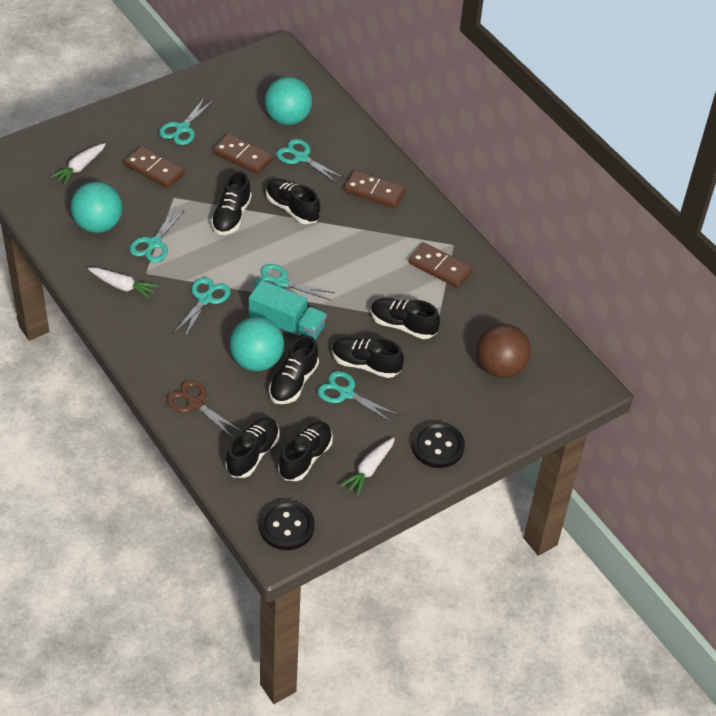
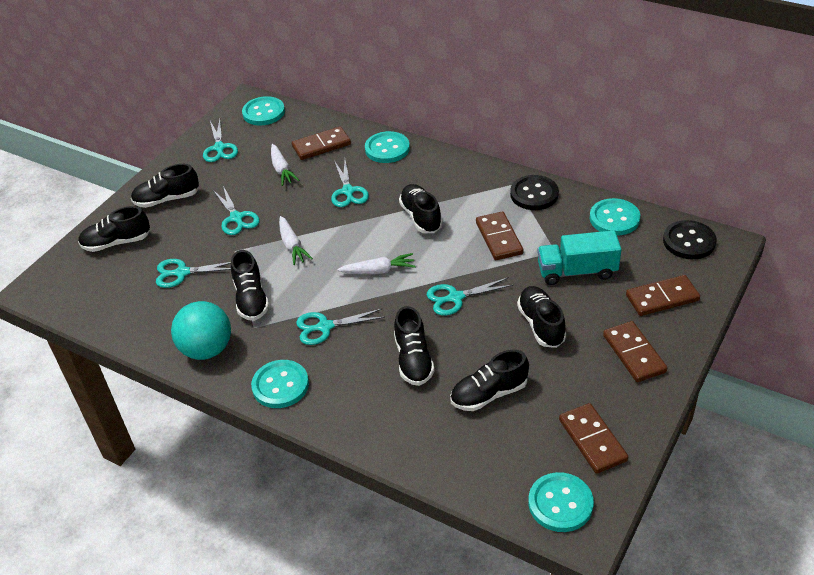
brown ball: [477,324,531,378] = 1 -> none = 0
brown domino: [124,146,185,188] [213,134,273,174] [344,170,406,208] [409,243,473,288] = 4 -> [292,126,351,160] [476,212,523,260] [559,403,628,474] [603,321,667,382] [626,275,700,316] = 5
brown scissors: [167,380,243,439] = 1 -> none = 0
turquoise ball: [71,182,122,233] [230,317,284,371] [265,77,312,125] = 3 -> [171,301,231,360] = 1
turquoise button: none = 0 -> [242,96,285,126] [251,360,309,408] [365,131,410,163] [528,472,594,532] [590,198,640,236] = 5

